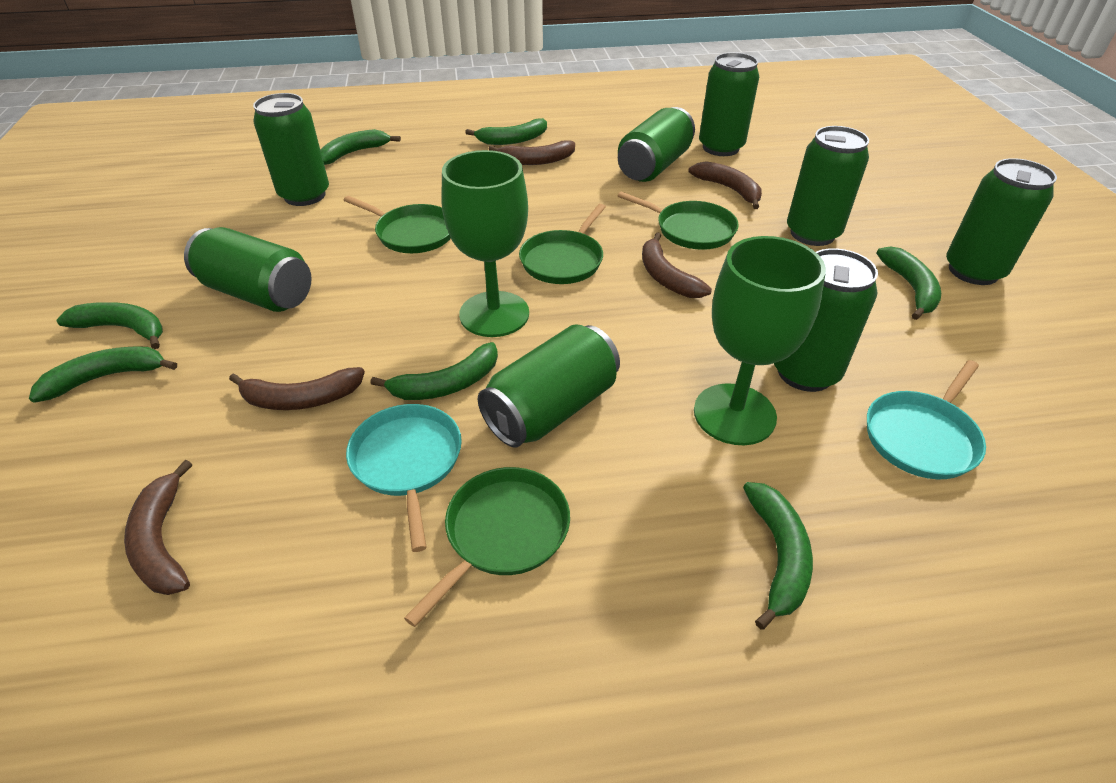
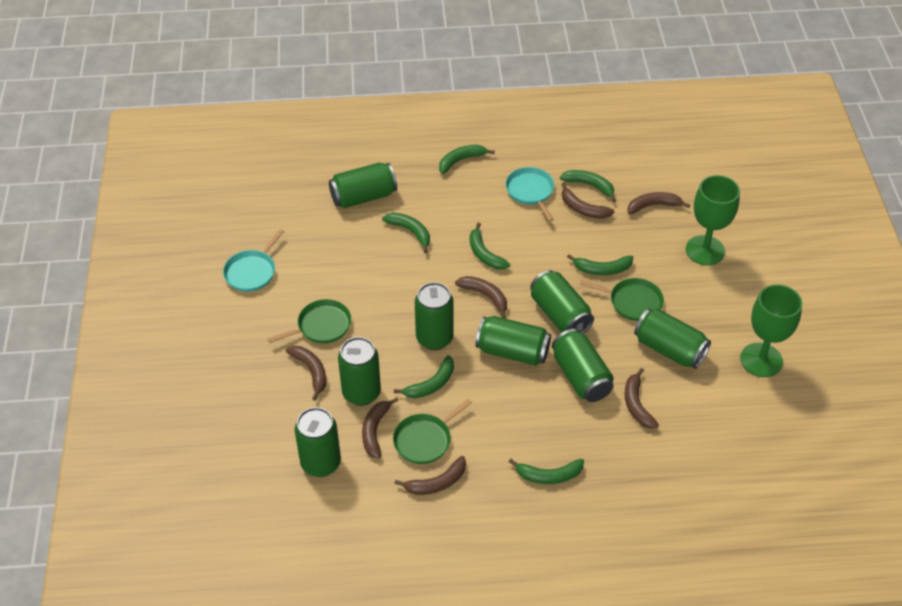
brown banana: [124,460,192,595] [229,367,365,410] [489,140,575,165] [642,232,712,298] [689,161,762,209] = 5 -> [286,346,326,401] [362,397,398,459] [394,456,466,495] [455,276,507,318] [562,183,614,219] [625,368,659,429] [627,192,690,214] = 7
green pan: [344,196,451,253] [404,467,570,627] [519,204,606,284] [618,192,739,250] = 4 -> [268,299,351,343] [393,399,472,464] [580,278,664,321] = 3

